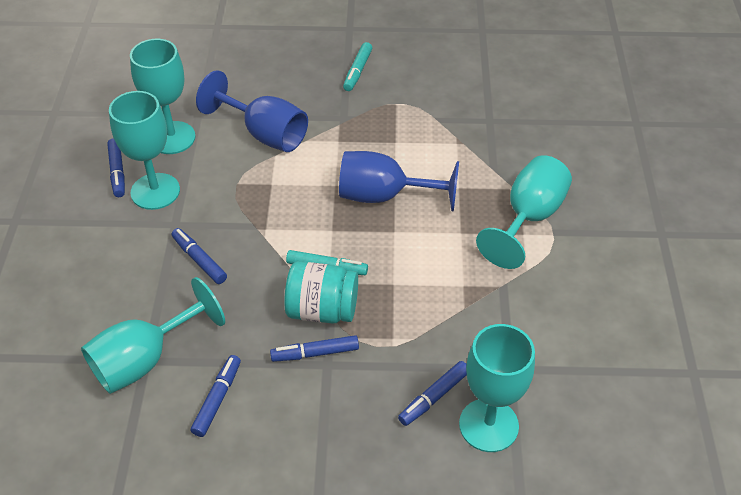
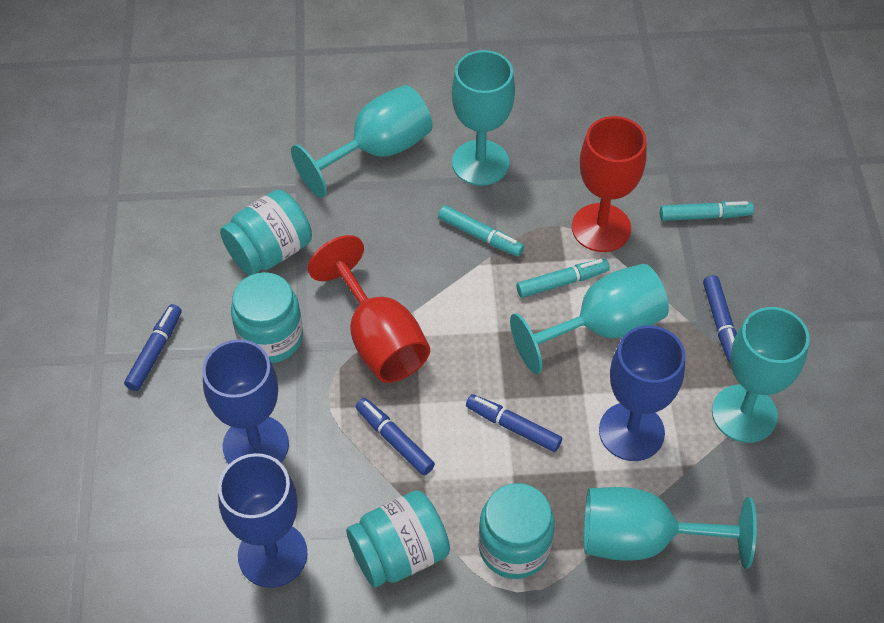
blue goblet: [196,70,308,152] [339,151,459,211] = 2 -> [202,339,289,464] [218,453,307,588] [599,325,685,461] = 3
blue marker: [107,138,125,197] [171,228,227,284] [191,355,241,437] [270,335,359,362] [398,361,467,426] = 5 -> [124,304,182,391] [356,398,435,475] [466,394,562,452] [703,275,737,363] = 4
red goblet: none = 0 -> [308,235,430,383] [572,116,647,252] = 2
turquoise jar: [284,261,358,324] = 1 -> [220,189,312,275] [231,272,303,363] [346,490,450,587] [478,483,555,579] = 4
turquoise marker: [286,250,368,275] [343,42,372,91] = 2 -> [438,205,524,257] [517,258,609,298] [660,201,754,221] = 3

